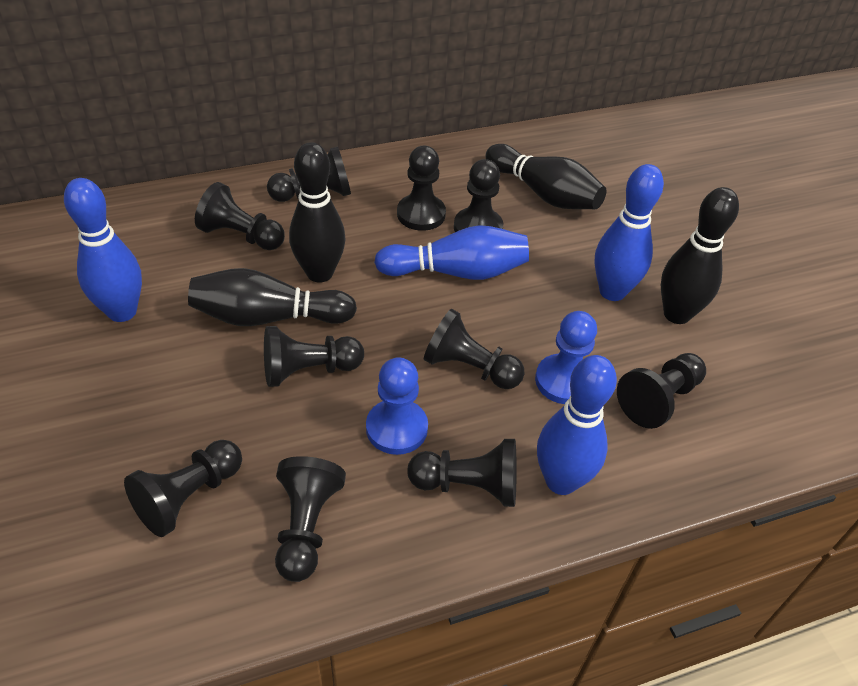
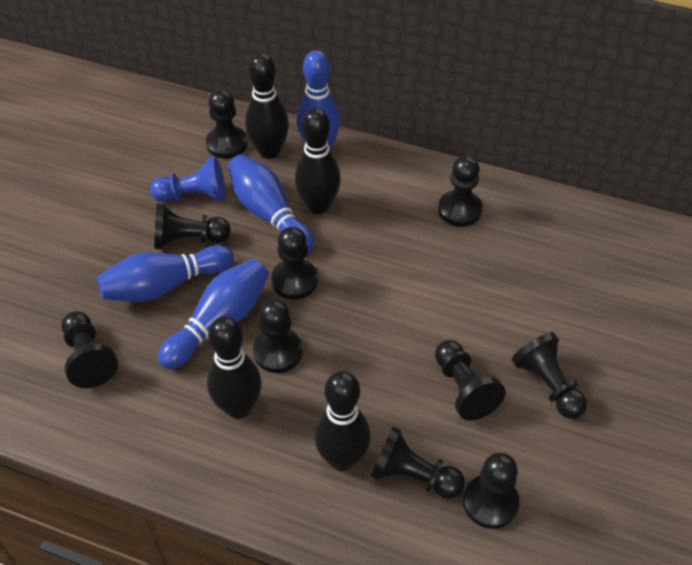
blue pawn: [366,357,428,455] [535,311,597,404] = 2 -> [150,156,226,202] = 1

